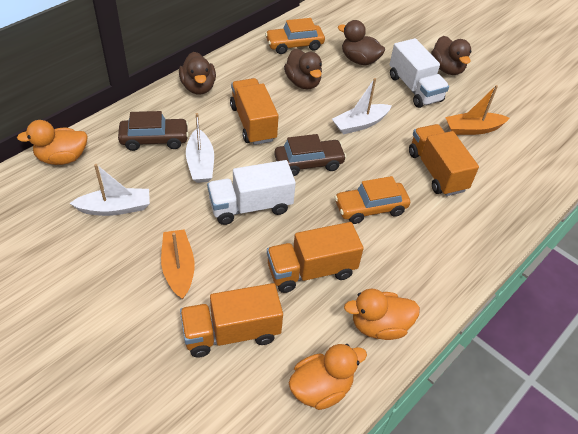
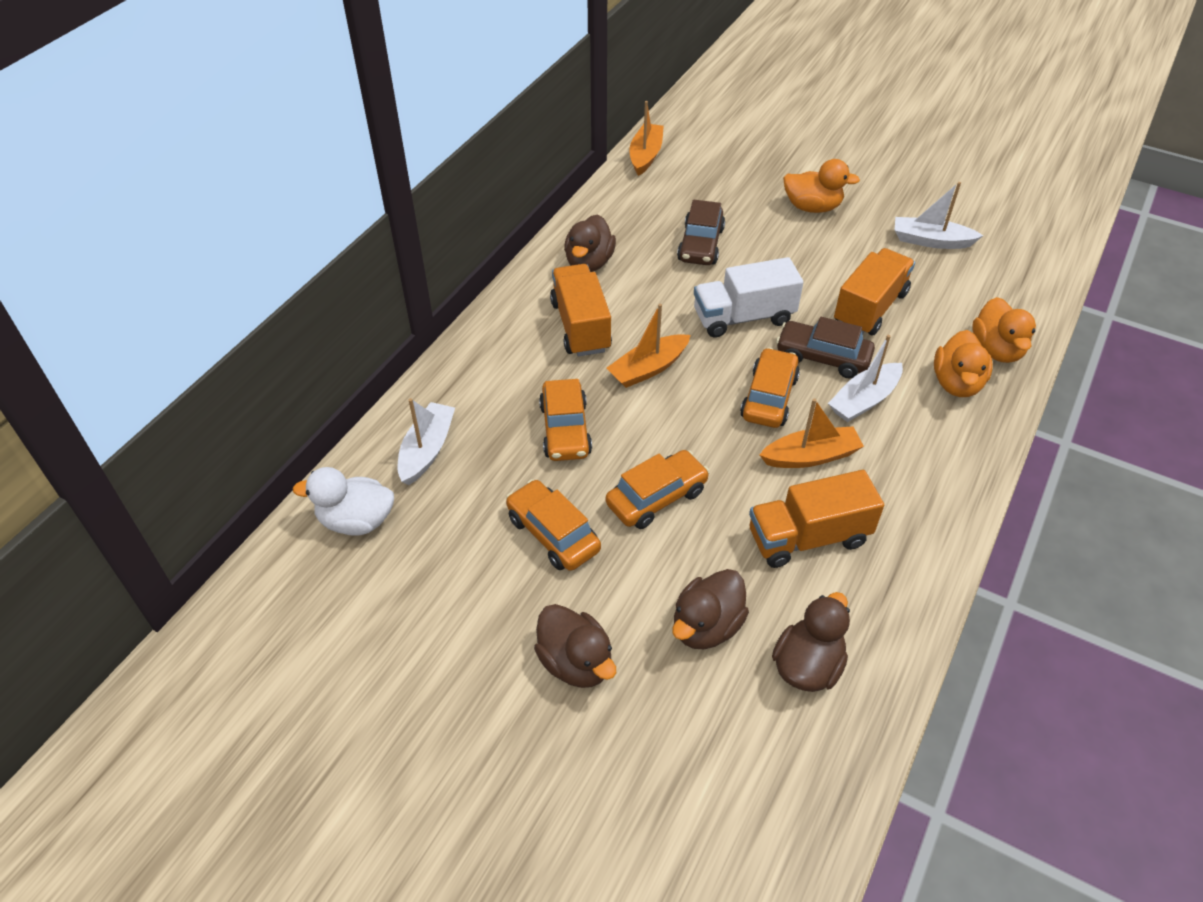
orange boat: [161,229,195,299] [445,85,510,135] = 2 -> [606,304,690,388] [630,101,664,176] [760,398,864,468] = 3
orange car: [265,18,325,54] [335,176,410,224] = 2 -> [506,479,601,571] [539,379,592,461] [606,450,710,529] [740,348,800,428] = 4
orange truck: [180,283,283,358] [230,78,279,145] [267,222,364,293] [409,124,479,196] = 4 -> [550,264,612,356] [749,470,884,568] [834,248,915,335] = 3
white duck: none = 0 -> [292,467,394,536] = 1
white truck: [207,160,296,225] [389,38,449,108] = 2 -> [694,257,803,338] = 1

